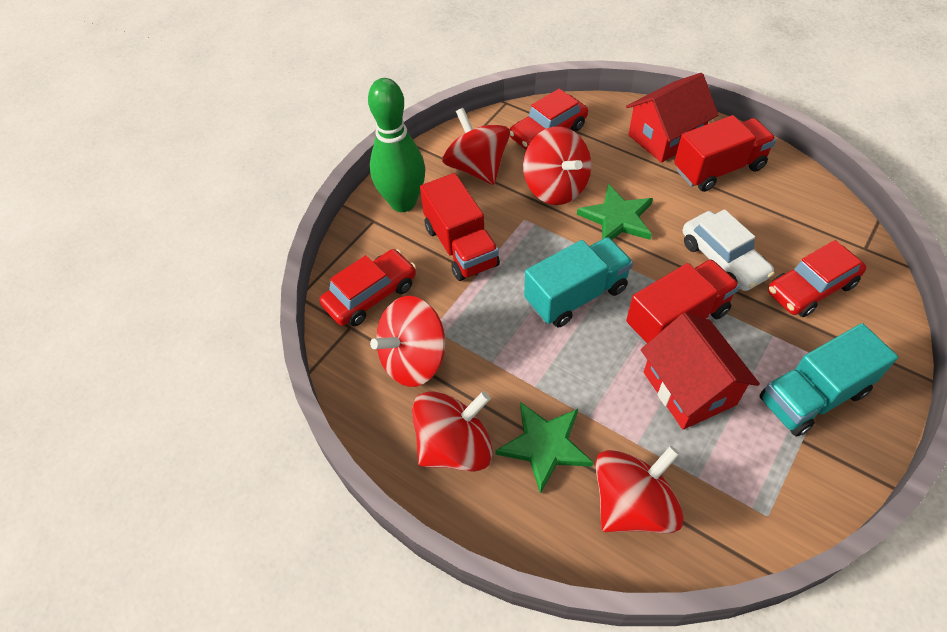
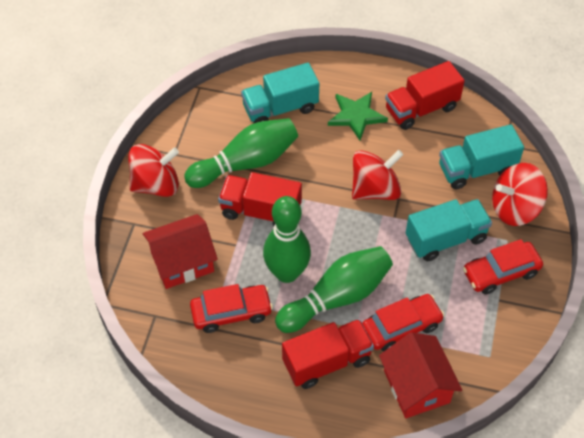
green bowling pin: [368,78,426,212] = 1 -> [184,118,298,188] [263,196,311,283] [275,246,393,333] = 3
green star: [496,402,593,494] [577,184,653,240] = 2 -> [328,92,388,140] = 1
red spinning top: [370,296,445,387] [412,391,493,472] [442,108,510,185] [523,126,591,205] [595,446,683,533] = 5 -> [128,144,179,197] [352,150,403,200] [492,163,548,226] = 3
turquoise truck: [524,237,633,327] [759,323,898,437] = 2 -> [241,63,319,123] [406,199,492,261] [439,124,524,189] = 3
white car: [683,209,775,291] = 1 -> none = 0

